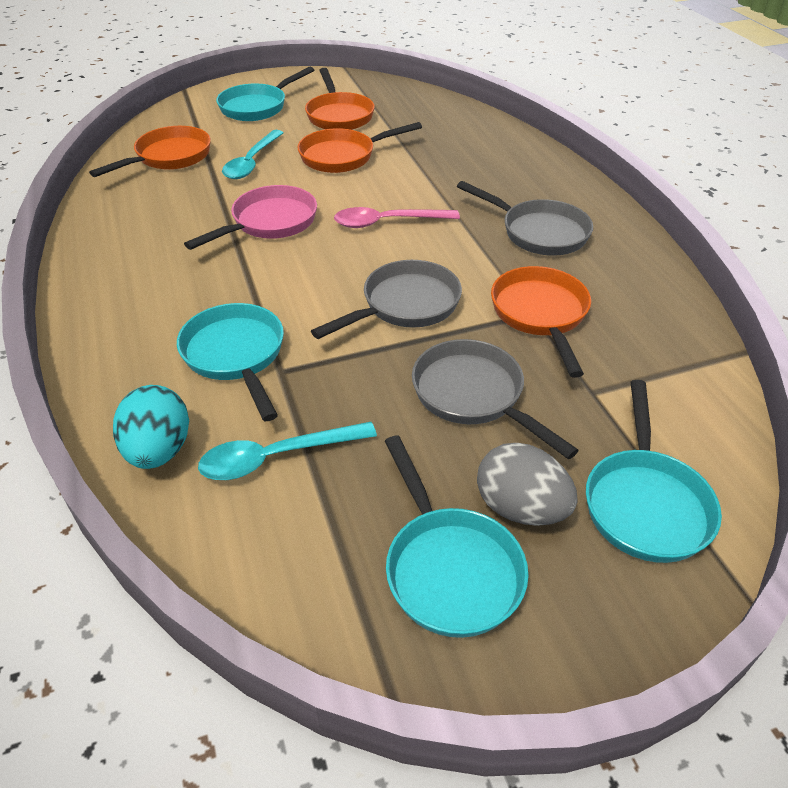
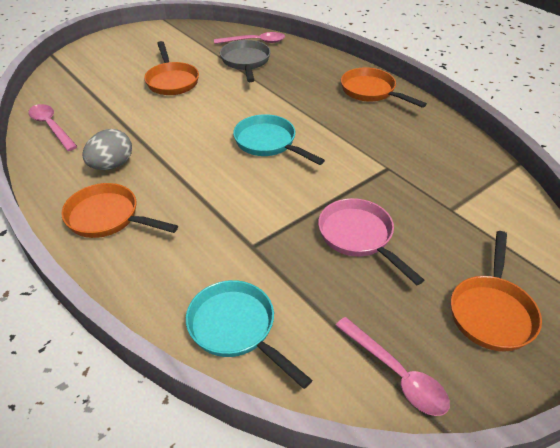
grey pan: [311,260,462,339] [412,339,579,459] [457,181,593,256] = 3 -> [220,40,271,82] = 1
pink spoon: [334,207,460,228] = 1 -> [28,104,78,151] [214,32,285,44] [335,317,450,416] = 3
turquoise egg: [113,385,189,469] = 1 -> none = 0
turquoise pan: [177,303,284,421] [216,67,314,121] [385,436,529,638] [586,380,722,563] = 4 -> [186,280,312,389] [233,114,325,165] = 2
turquoise spoon: [198,422,377,480] [222,130,284,179] = 2 -> none = 0

